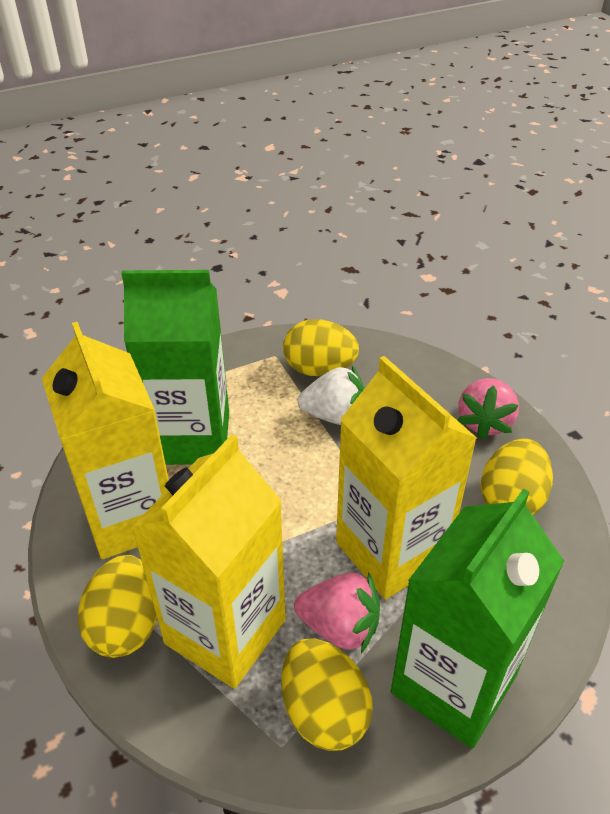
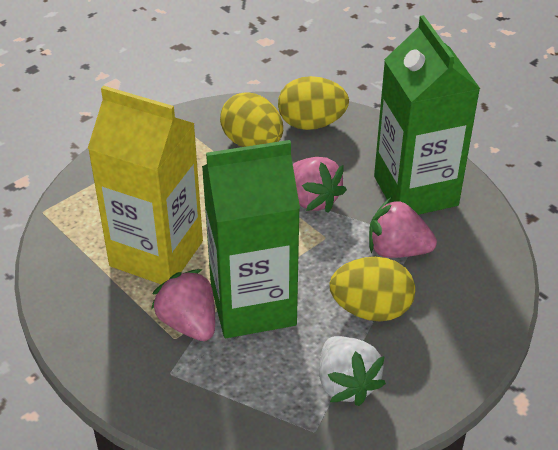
pink strawberry: [294,572,380,653] [457,378,519,440] = 2 -> [151,269,215,341] [293,157,347,213] [369,198,437,258] = 3
yellow carton: [42,322,169,559] [131,434,286,689] [336,356,477,599] = 3 -> [87,86,203,284] = 1
yellow egg: [78,555,157,658] [281,638,373,751] [283,319,359,376] [481,439,553,515] = 4 -> [220,92,283,147] [278,76,349,130] [329,257,415,321] = 3

